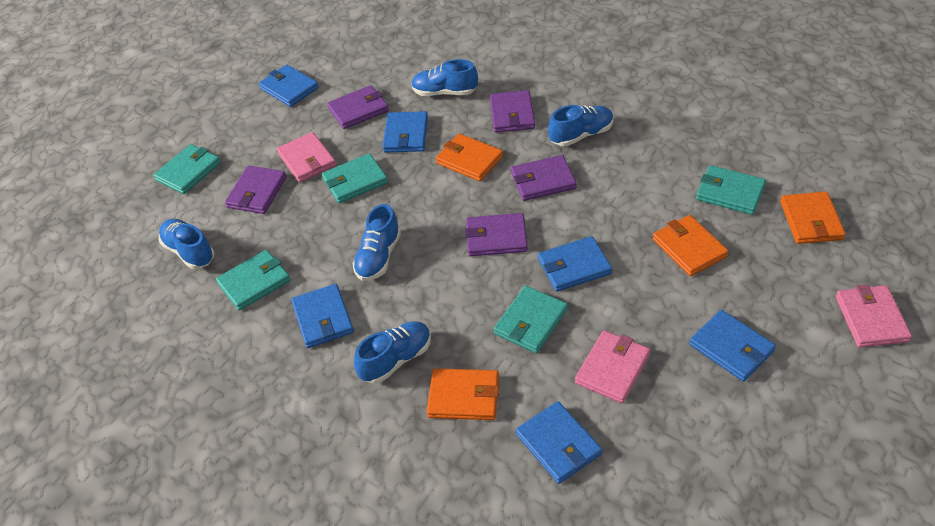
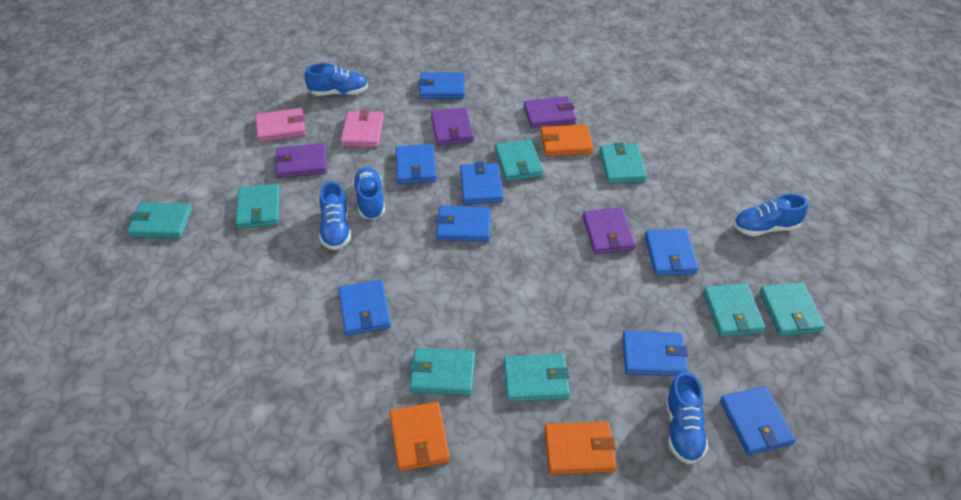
blue wallet: [259,65,319,107] [291,284,354,348] [382,111,428,153] [516,401,602,484] [538,236,612,292] [689,310,776,382] = 6 -> [338,279,391,336] [396,144,437,184] [418,72,465,99] [436,206,491,242] [460,161,503,204] [622,331,688,376] [645,229,699,276] [720,386,796,455] = 8
orange wallet: [427,368,499,420] [436,134,503,181] [653,215,729,276] [780,192,846,244] = 4 -> [389,402,450,472] [541,124,593,156] [544,422,617,475] = 3
pink wallet: [277,132,336,182] [575,330,650,403] [836,284,912,348] = 3 -> [255,108,306,142] [340,109,384,147] = 2
purple wallet: [225,166,287,214] [327,85,389,129] [465,213,528,256] [490,90,535,133] [511,155,577,201] = 5 -> [274,143,327,178] [431,107,474,146] [524,96,576,128] [582,207,636,254] = 4
turquoise wallet: [154,144,221,194] [216,250,291,311] [322,153,388,203] [494,286,568,353] [696,165,766,215] = 5 -> [127,203,192,238] [236,184,280,229] [410,348,475,395] [495,139,543,181] [504,354,570,402] [600,142,647,184] [703,283,766,337] [759,282,825,336] = 8

